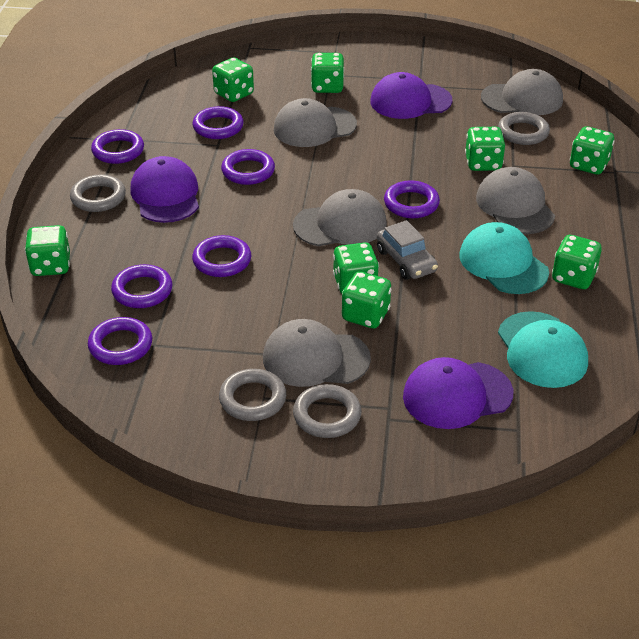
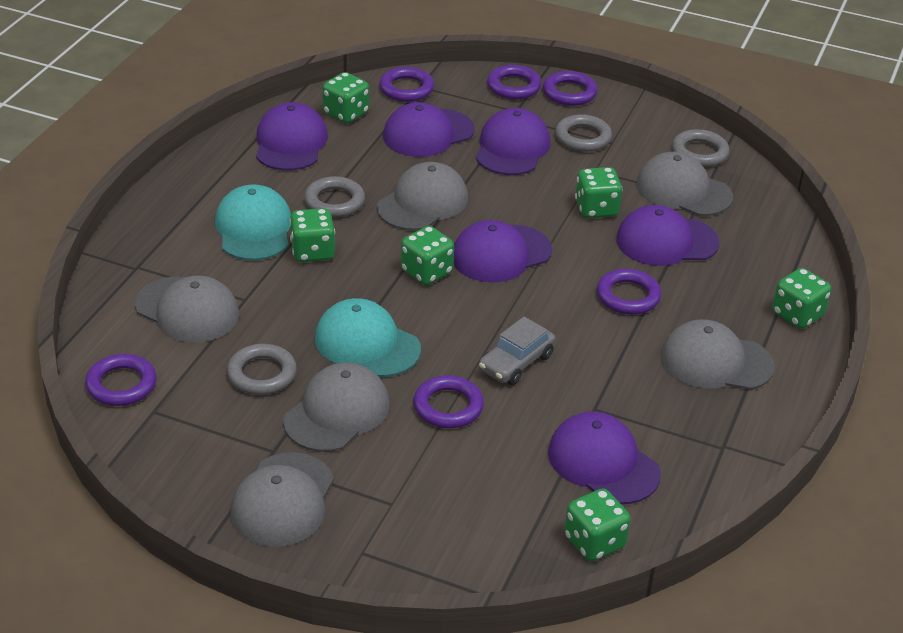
green dice: [25,225,70,276] [212,57,254,102] [311,53,344,93] [333,242,379,294] [342,271,391,328] [465,127,505,171] [552,235,602,289] [570,126,614,175] = 8 -> [290,208,335,262] [322,72,369,123] [401,226,454,285] [564,488,631,561] [575,167,623,218] [772,268,831,329] = 6
grey cap: [263,319,371,387] [273,98,357,147] [293,189,387,246] [476,167,555,234] [481,69,563,115] = 5 -> [135,276,239,343] [231,452,334,547] [283,362,390,452] [377,162,468,231] [636,152,733,216] [661,319,775,390] = 6
purple cap: [130,156,199,223] [370,72,453,119] [403,357,513,429] = 3 -> [256,102,328,171] [383,102,475,157] [454,220,552,282] [476,108,550,175] [548,411,661,504] [616,205,719,266] = 6
purple ring: [88,317,152,365] [91,129,144,164] [111,264,172,308] [192,235,251,277] [193,106,244,139] [221,149,275,185] [384,180,440,218] = 7 -> [85,354,156,406] [379,67,434,102] [413,375,484,428] [487,65,541,99] [543,71,598,106] [597,269,661,315] = 6

